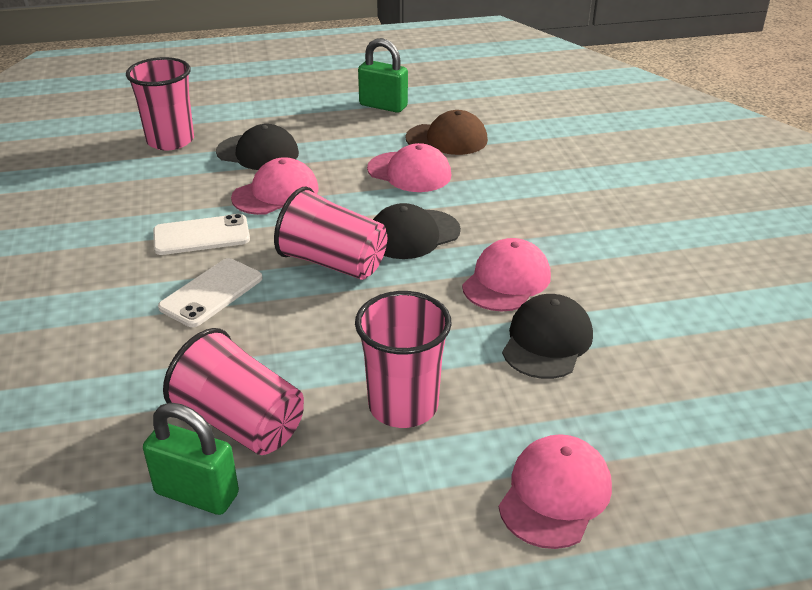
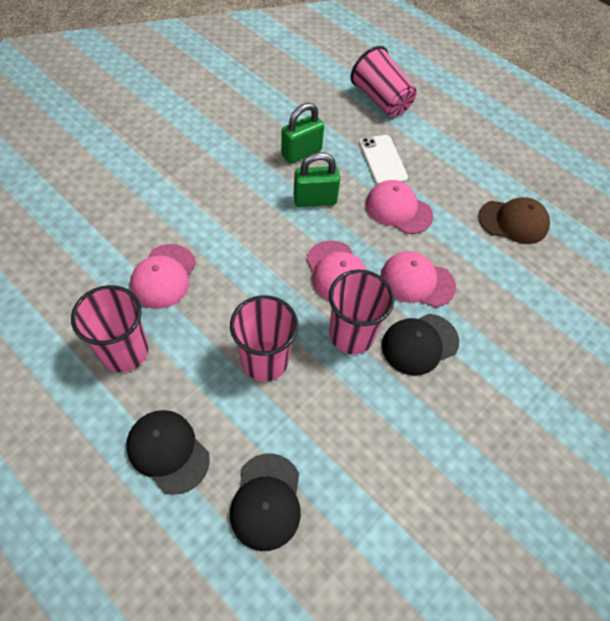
white phone: [153,214,250,255] [158,258,262,327] = 2 -> [359,135,408,185] = 1

